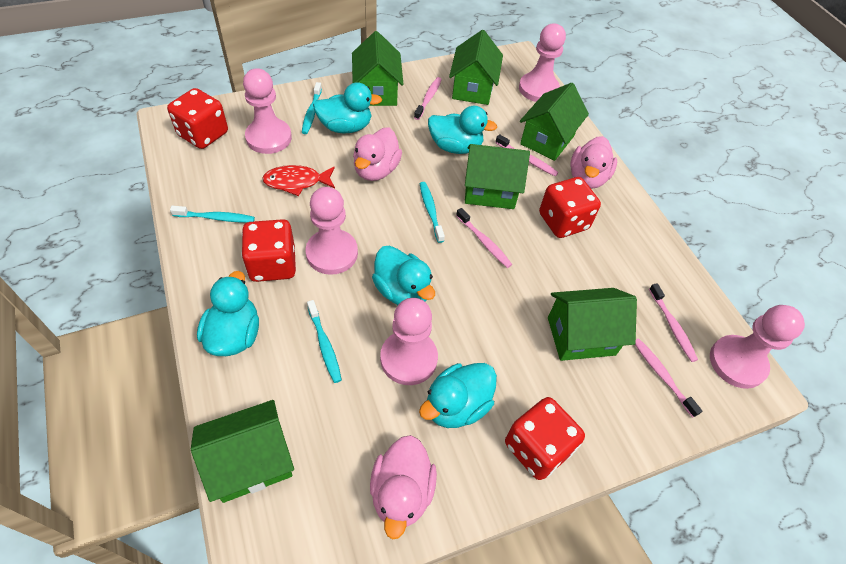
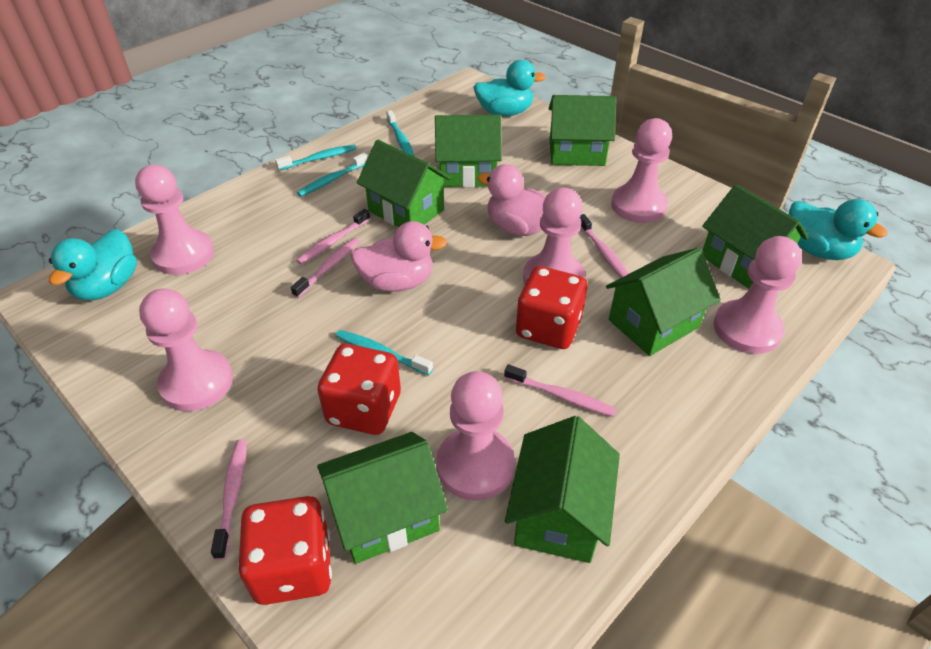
green house: [191,400,294,503] [352,31,403,106] [449,30,503,105] [465,144,530,209] [520,83,589,161] [548,288,637,361] = 6 -> [317,432,448,564] [357,140,451,227] [435,115,502,187] [505,416,620,563] [548,95,617,166] [606,248,720,356] [702,184,809,289] = 7
pink duck: [353,127,402,181] [370,435,437,539] [570,136,617,189] = 3 -> [351,221,447,292] [477,164,546,236] = 2
pink pawn: [243,68,292,154] [306,187,358,275] [380,298,438,385] [519,24,566,102] [710,305,805,389] = 5 -> [135,165,214,275] [139,289,233,411] [436,371,515,501] [523,188,585,284] [611,118,672,223] [713,236,802,354] = 6
red dice: [167,88,228,149] [241,219,296,282] [505,397,585,480] [539,177,601,238] = 4 -> [238,496,332,605] [317,344,401,435] [516,266,587,349] = 3
red fish: [262,165,335,196] = 1 -> none = 0
turquoise duck: [197,271,259,356] [313,82,382,133] [372,246,435,305] [419,363,497,428] [428,106,497,154] = 5 -> [49,229,137,301] [473,60,546,117] [789,199,887,260] = 3

